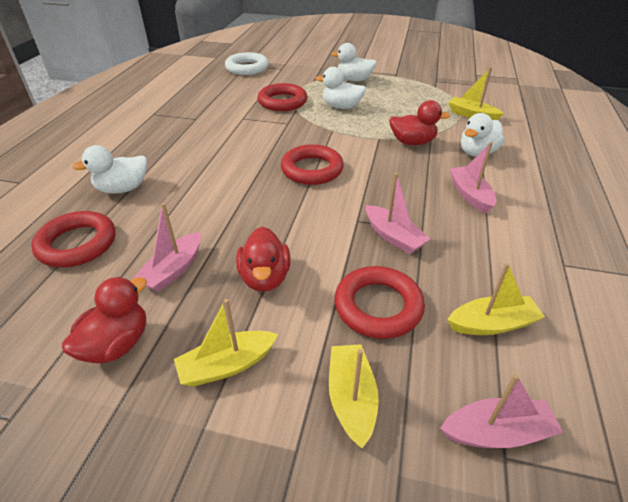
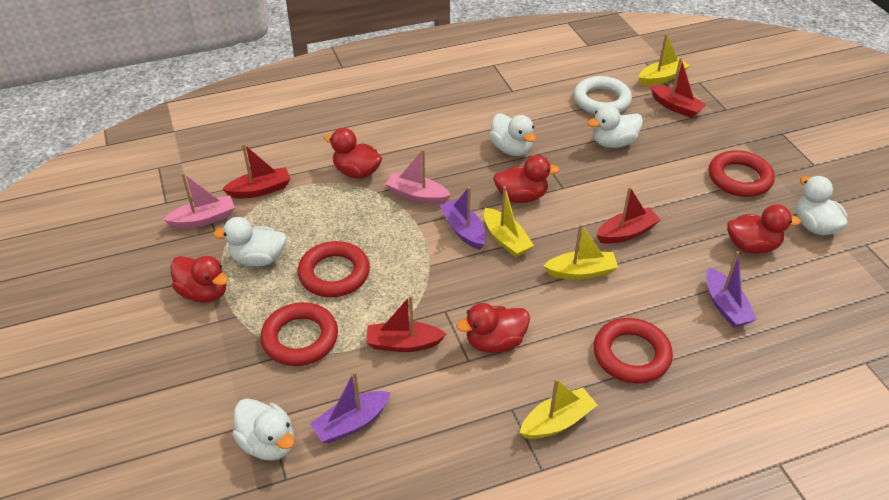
pink boat: [133,203,201,292] [366,173,430,254] [440,374,563,448] [449,142,496,214] = 4 -> [163,173,235,229] [385,149,451,204] = 2
purple boat: none = 0 -> [310,371,391,443] [440,187,486,250] [706,251,757,328] = 3
red boat: none = 0 -> [222,143,291,199] [366,295,446,352] [596,187,661,244] [650,57,707,118] = 4
red duck: [62,277,147,364] [236,227,290,292] [389,100,450,145] = 3 -> [171,256,228,303] [324,128,382,179] [456,303,530,353] [493,155,560,203] [727,204,801,254] = 5
white duck: [72,145,147,193] [315,67,366,109] [331,43,377,81] [461,113,505,157] = 4 -> [213,217,287,267] [232,398,294,461] [489,113,536,156] [587,105,643,148] [796,176,847,235] = 5

